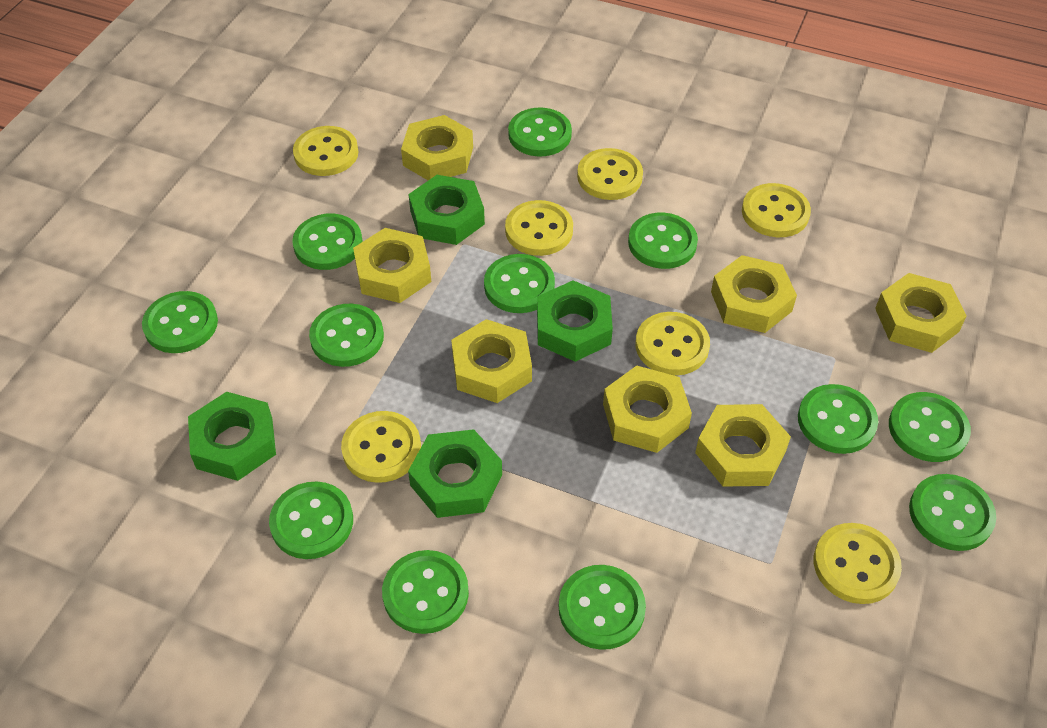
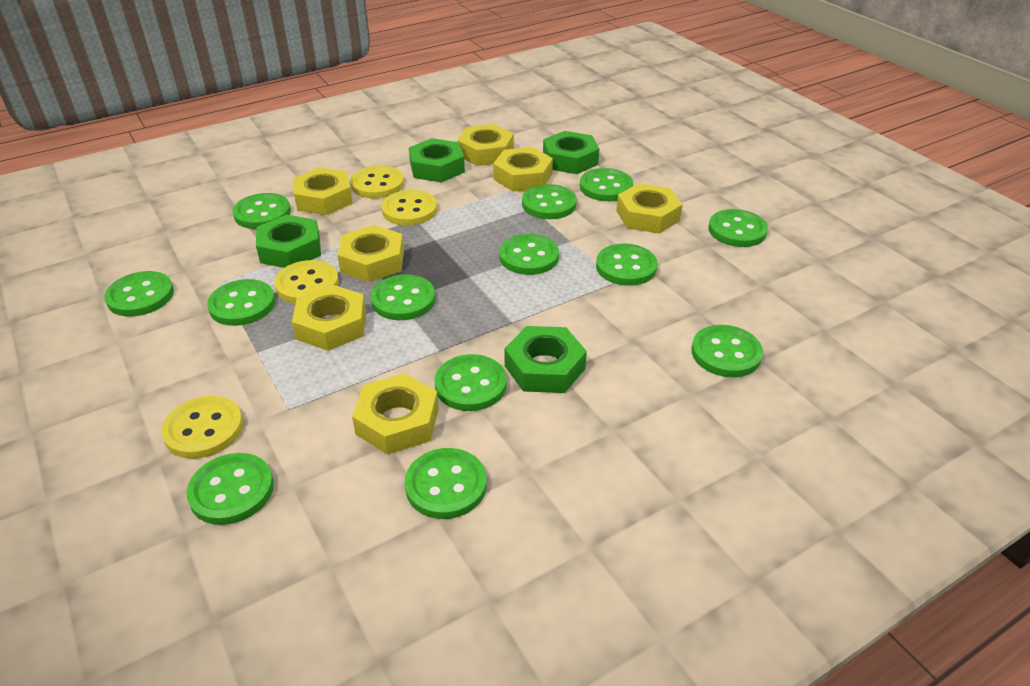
green button: [142,291,218,353] [269,481,353,559] [292,214,363,270] [309,304,384,367] [382,550,469,634] [484,254,555,313] [508,107,572,157] [559,565,646,650] [628,212,698,269] [798,384,878,454] [889,392,971,462] [909,474,996,551] = 12 -> [104,271,174,317] [186,453,274,525] [207,279,275,326] [233,193,291,229] [371,274,435,320] [405,448,487,519] [434,354,507,411] [499,234,559,275] [522,184,577,219] [580,168,633,201] [596,243,657,286] [692,325,763,377] [709,209,768,247] = 13
yellow button: [293,126,358,176] [341,411,421,483] [505,200,573,256] [577,148,643,200] [636,312,710,376] [742,183,811,237] [814,523,902,604] = 7 -> [162,396,243,459] [274,260,339,304] [350,165,404,198] [382,190,437,226] = 4

